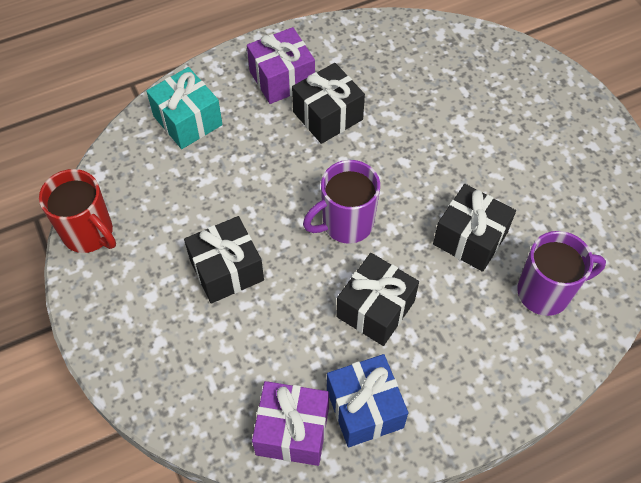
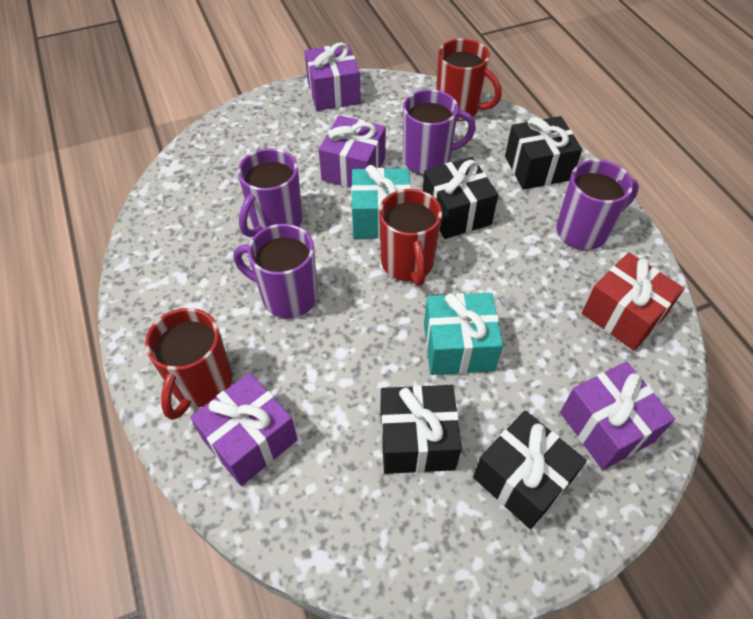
blue gift: [327,354,408,447] = 1 -> none = 0
purple gift: [247,27,315,104] [252,381,329,466] = 2 -> [190,373,298,486] [305,42,361,111] [319,115,386,188] [560,362,675,470] = 4
purple mug: [303,160,380,244] [517,231,606,316] = 2 -> [233,224,317,318] [238,148,302,237] [403,89,476,175] [557,159,639,250] = 4
red gift: none = 0 -> [582,252,684,350] = 1
red mug: [39,169,116,253] = 1 -> [145,308,232,420] [379,189,442,286] [436,39,502,121] = 3
turquoise gift: [146,67,223,149] = 1 -> [351,165,411,239] [424,293,503,375] = 2

